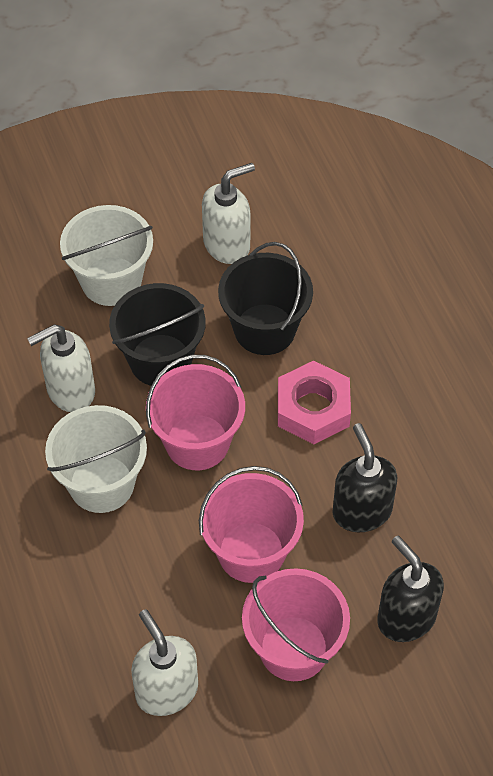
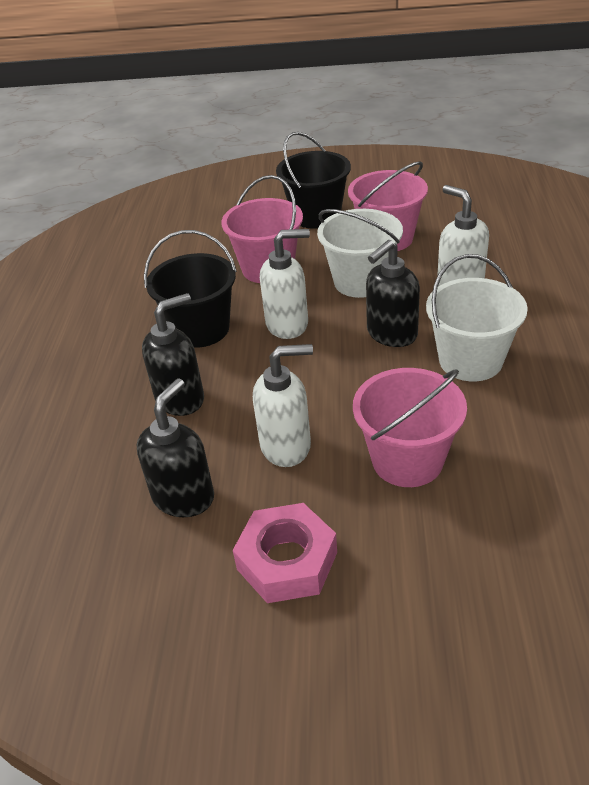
black soap dispenser: [333,423,397,532] [377,536,444,642] = 2 -> [137,378,214,517] [142,293,204,416] [366,240,420,347] = 3

